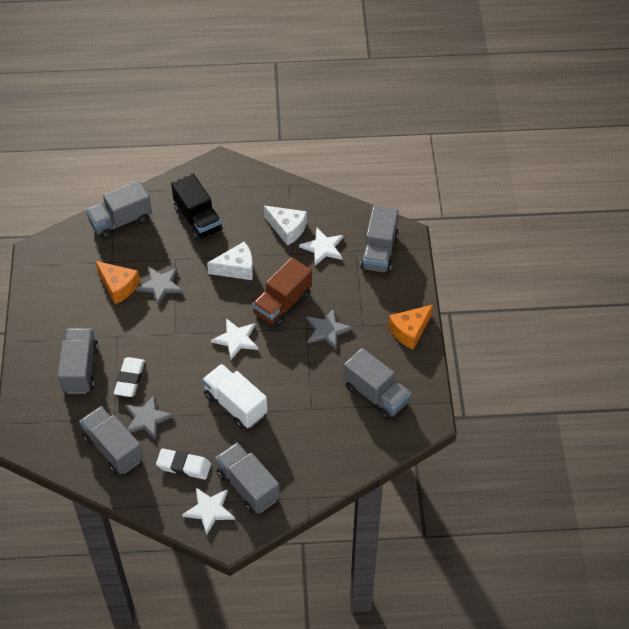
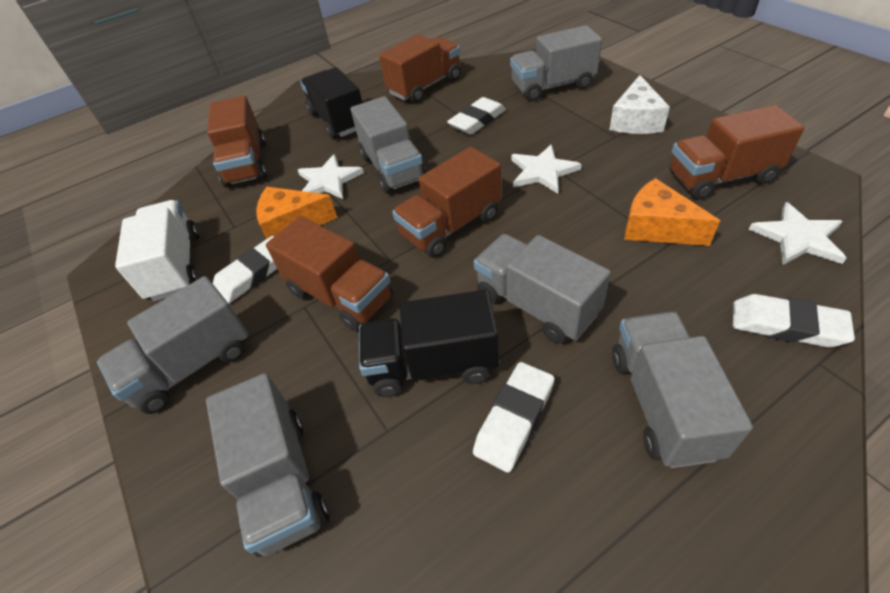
black truck: [171,173,223,241] = 1 -> [300,67,362,139] [359,290,499,397] = 2
brown truck: [252,257,312,327] = 1 -> [207,95,267,188] [266,216,393,331] [379,34,461,103] [392,147,501,258] [670,105,804,199] = 5
grey star: [125,395,174,440] [136,267,183,305] [306,309,353,349] = 3 -> none = 0
white cheese: [207,242,253,280] [264,205,307,246] = 2 -> [609,75,670,134] = 1
white eraser: [114,357,145,397] [156,448,211,480] = 2 -> [213,236,277,304] [447,97,506,135] [473,362,555,473] [733,294,855,348] = 4

